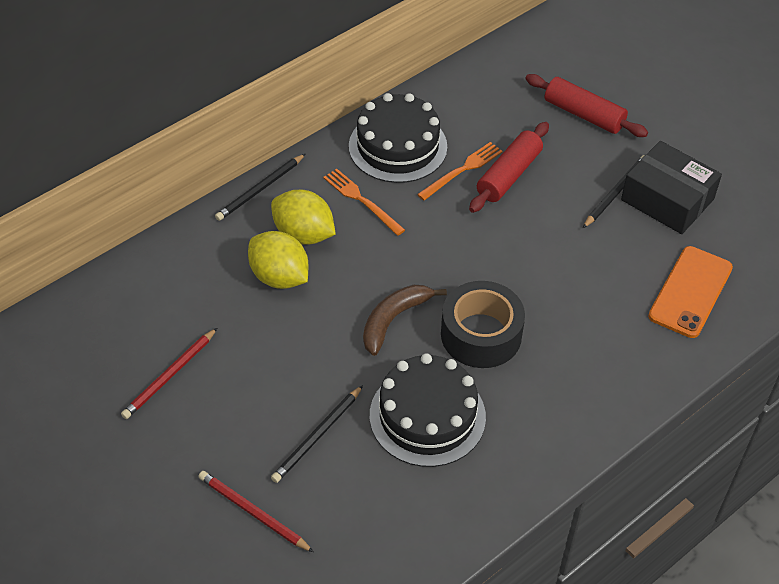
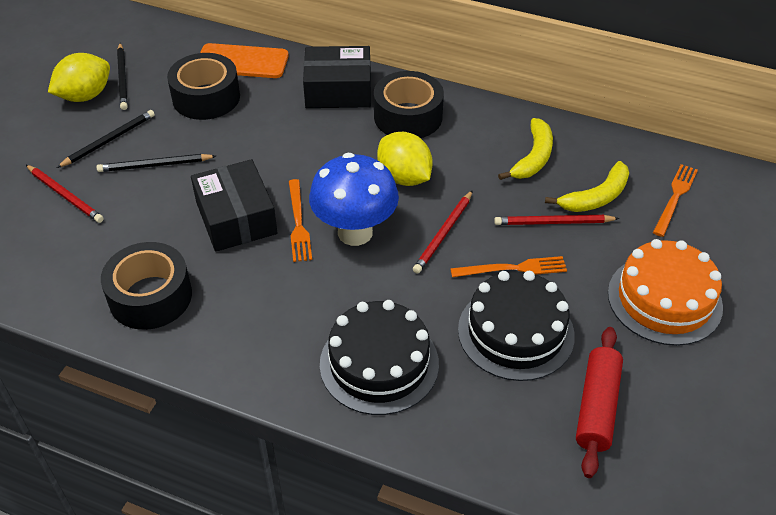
black box: [621,141,722,234] = 1 -> [191,159,277,252] [303,46,371,108] = 2
black tape: [441,281,525,368] = 1 -> [101,242,192,330] [167,53,240,120] [374,71,444,138] = 3
blue mushroom: none = 0 -> [309,153,399,246] = 1
brown banana: [363,285,447,356] = 1 -> none = 0
orange cake: none = 0 -> [608,239,723,346] = 1
orange fork: [323,169,405,236] [417,142,503,201] = 2 -> [289,179,312,262] [450,256,567,277] [653,164,698,237] = 3
red pencil: [121,328,217,419] [199,471,314,552] = 2 -> [26,165,104,223] [413,190,473,274] [494,215,620,225] = 3
red rolling pin: [469,122,549,213] [525,74,648,137] = 2 -> [576,327,623,478] = 1
yellow banana: none = 0 -> [498,118,553,180] [545,161,629,212] = 2

